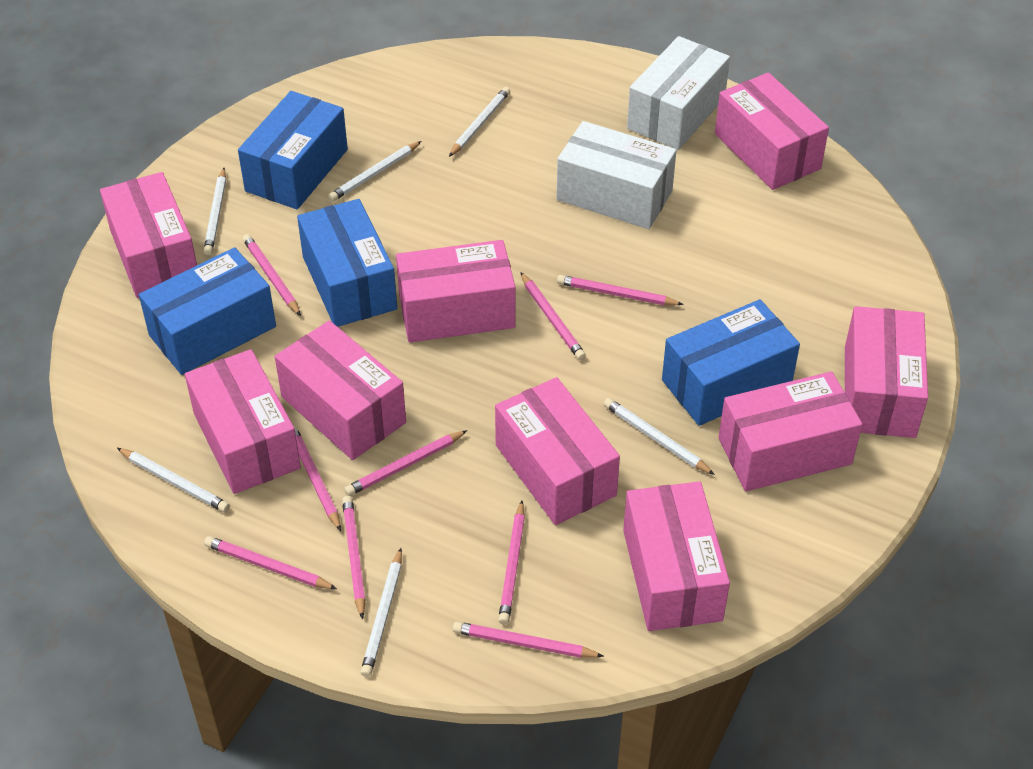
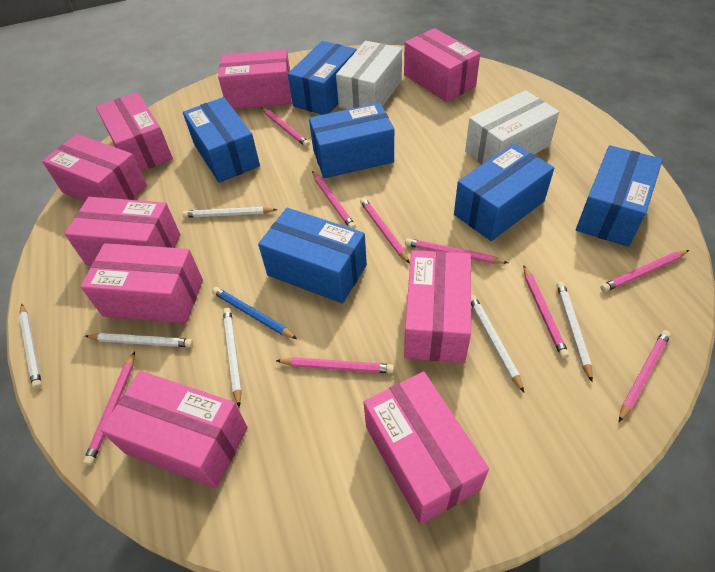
blue box: [139,247,276,375] [238,91,348,210] [297,199,397,327] [662,299,800,426] = 4 -> [183,97,260,183] [258,208,367,304] [288,41,357,115] [309,103,394,178] [454,144,554,241] [576,145,663,247] = 6
blue pencil: none = 0 -> [212,287,297,339] = 1

